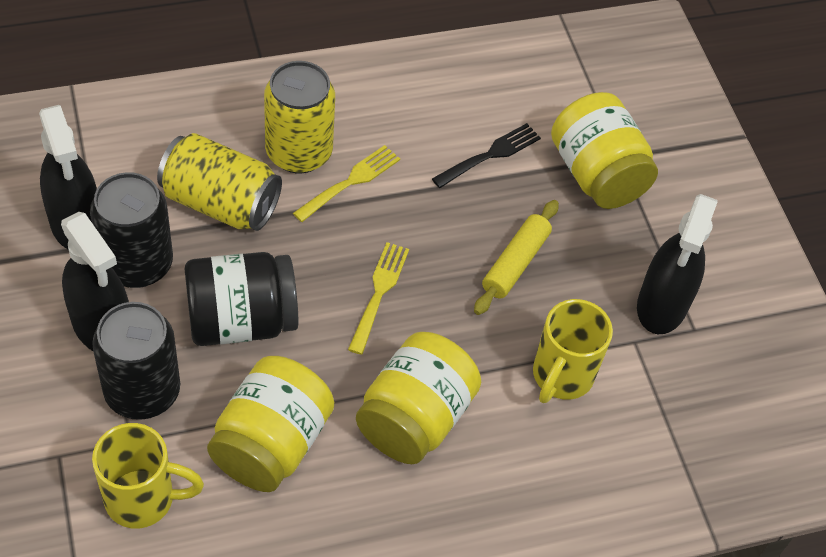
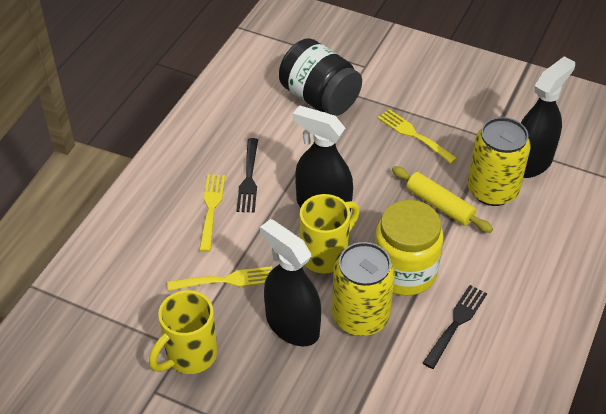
black can: [90,172,173,288] [92,302,180,420] = 2 -> none = 0
black fork: [432,123,541,188] = 1 -> [237,138,258,213] [423,285,487,369] = 2
yellow fork: [293,145,400,222] [348,242,409,355] = 2 -> [167,266,272,291] [199,174,225,252] [378,109,457,164] = 3
yellow jar: [207,356,334,492] [356,332,481,464] [551,92,658,209] = 3 -> [374,200,444,296] = 1

